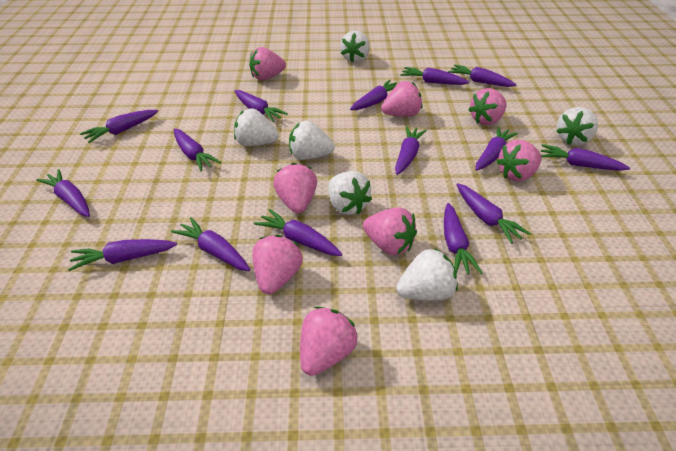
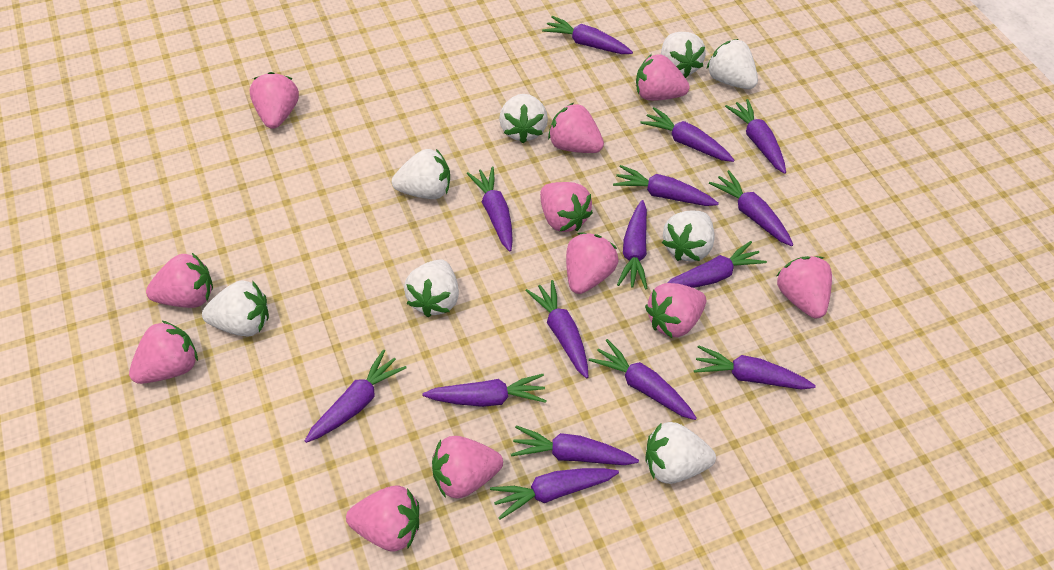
pink strawberry: [249,47,286,81] [252,235,303,294] [273,163,317,214] [300,307,357,376] [363,207,417,255] [381,81,423,117] [468,88,506,125] [496,140,541,181] = 8 -> [129,320,198,384] [146,253,213,308] [250,72,299,129] [346,486,419,552] [432,436,503,498] [540,182,593,232] [548,103,604,153] [566,232,618,294] [636,54,690,101] [645,283,706,338] [777,256,832,318] = 11
white strawberry: [234,108,279,147] [289,120,335,160] [328,171,372,215] [340,31,370,63] [396,248,458,301] [556,107,598,146] = 6 -> [202,280,269,336] [392,149,450,199] [404,259,459,317] [499,94,548,143] [646,422,716,484] [661,32,706,78] [662,211,715,261] [707,39,758,89] = 8

